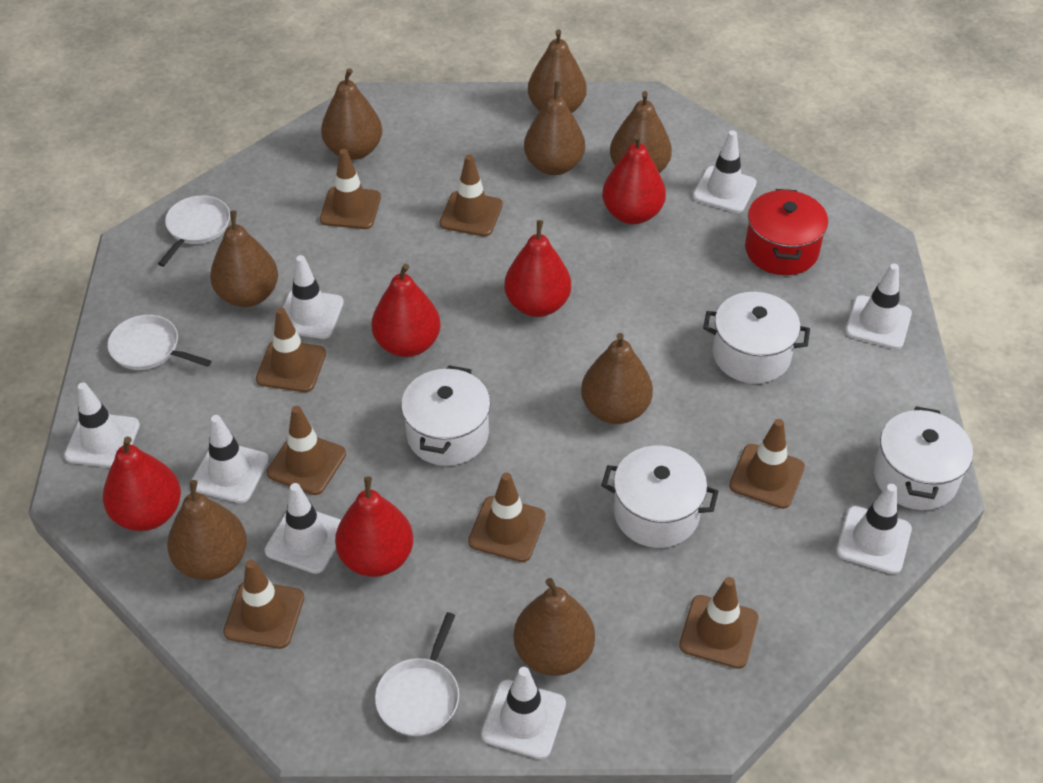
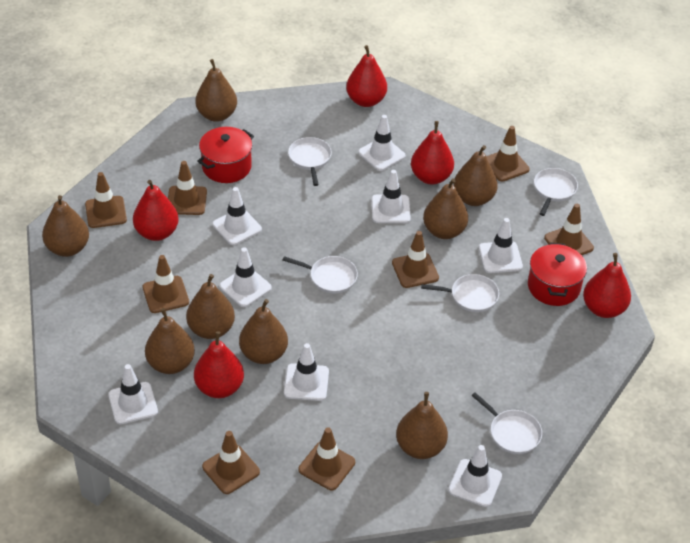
red pot: [745,189,828,275] = 1 -> [197,127,254,183] [528,243,587,306] = 2
white pan: [107,315,211,370] [158,195,230,267] [375,612,459,736] = 3 -> [283,256,358,293] [288,137,332,186] [421,274,499,312] [471,392,542,454] [534,168,578,216] = 5
white pot: [401,365,491,466] [601,446,719,548] [703,292,810,384] [874,406,973,510] = 4 -> none = 0

